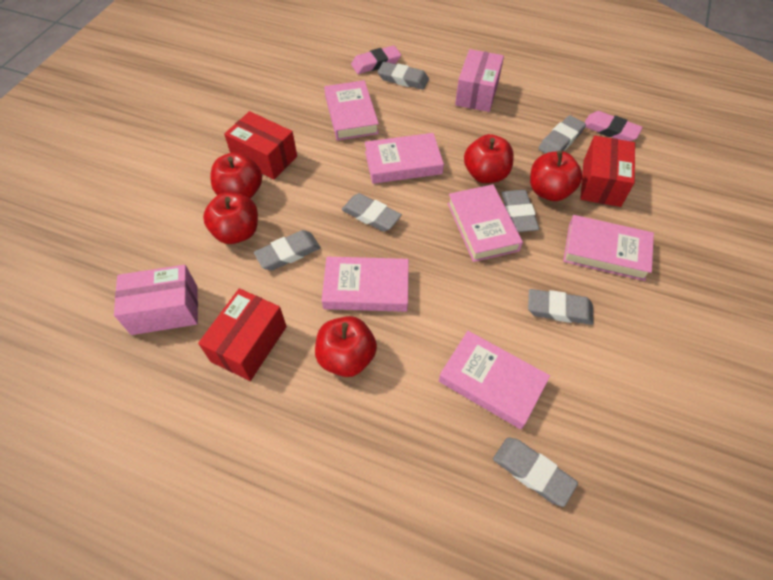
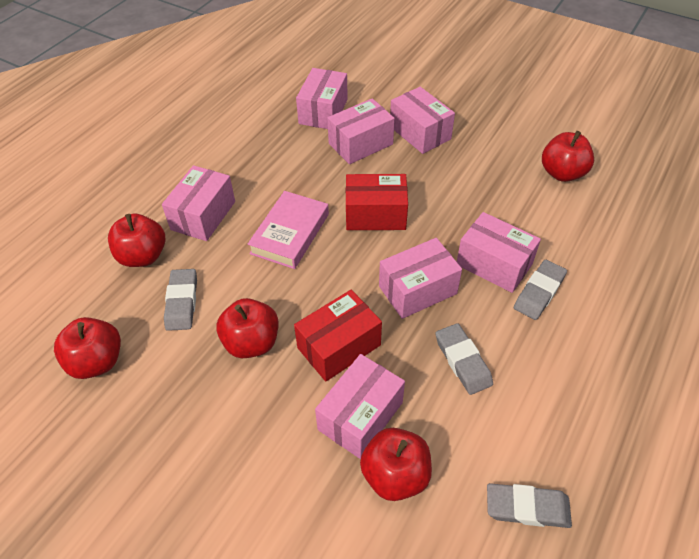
grey eraser: [254,230,321,271] [341,193,402,232] [378,62,429,90] [493,437,578,507] [502,189,539,232] [528,289,594,325] [538,115,586,154] = 7 -> [164,269,197,331] [436,323,493,395] [487,483,572,528] [514,260,567,320] = 4
pink book: [322,257,409,312] [324,80,379,141] [365,133,444,184] [439,331,550,429] [447,184,523,262] [563,215,654,281] = 6 -> [248,191,329,269] = 1
pink box: [114,265,198,335] [455,49,504,112] = 2 -> [162,165,235,241] [296,68,348,129] [315,354,405,459] [327,98,395,164] [379,238,462,319] [390,87,455,154] [457,212,541,293] = 7
pink eraser: [351,45,401,74] [584,111,643,141] = 2 -> none = 0
red box: [198,288,287,381] [224,111,297,180] [580,136,635,207] = 3 -> [294,290,382,382] [346,174,408,230] = 2

